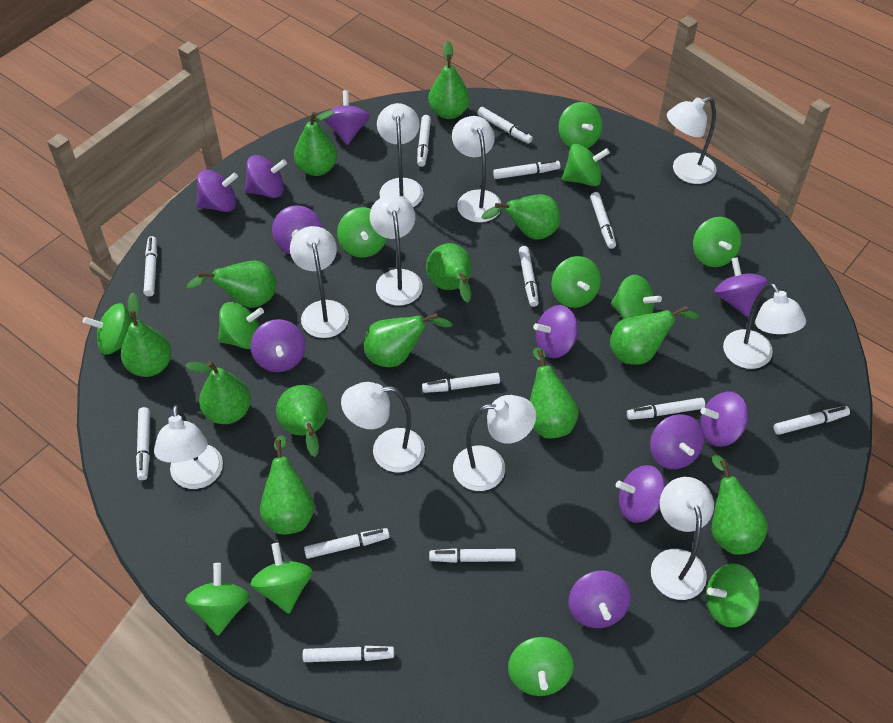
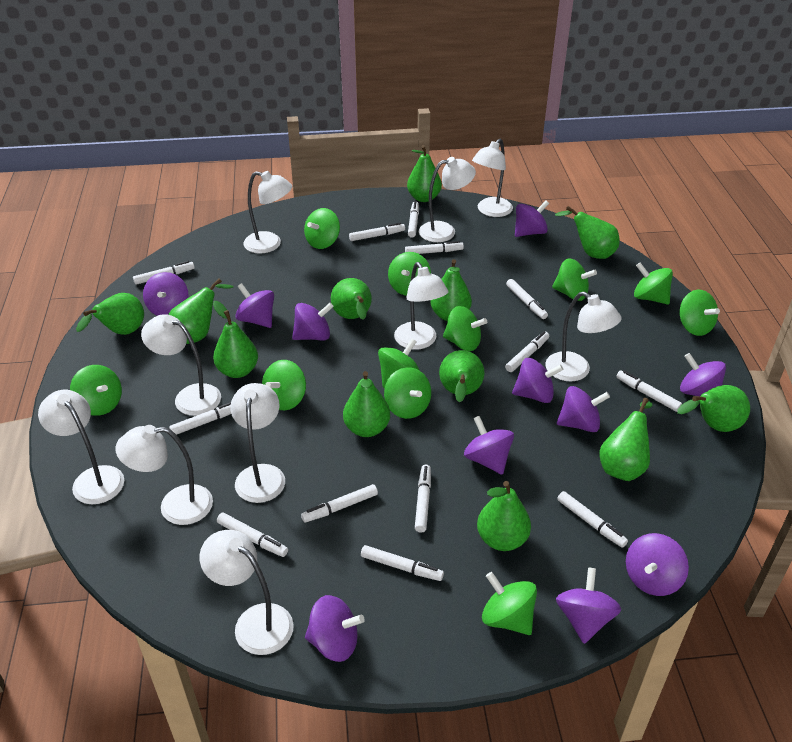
green pear: [121,293,171,377] [185,361,251,424] [187,260,276,308] [260,435,315,534] [276,385,328,457] [294,110,337,176] [364,313,453,367] [426,243,472,303] [428,41,470,119] [481,194,561,240] [530,347,579,438] [610,306,700,365] [712,455,768,555] = 13 -> [76,293,144,335] [168,278,233,344] [213,301,258,378] [331,278,372,320] [343,371,390,437] [407,145,442,202] [431,259,472,321] [439,350,484,402] [477,481,531,551] [555,206,620,259] [599,398,653,481] [677,385,750,432] = 12
green spinning top: [83,303,133,355] [185,563,250,635] [218,302,264,349] [251,543,313,614] [337,207,387,258] [508,637,574,696] [551,256,601,308] [559,102,603,148] [562,144,610,186] [611,275,662,319] [693,217,741,267] [706,563,760,628] = 12 -> [70,365,122,416] [262,360,306,410] [304,208,340,249] [378,339,420,388] [384,367,431,419] [388,252,431,296] [443,306,487,351] [482,572,537,635] [552,258,597,301] [634,263,673,305] [680,290,720,336] = 11

